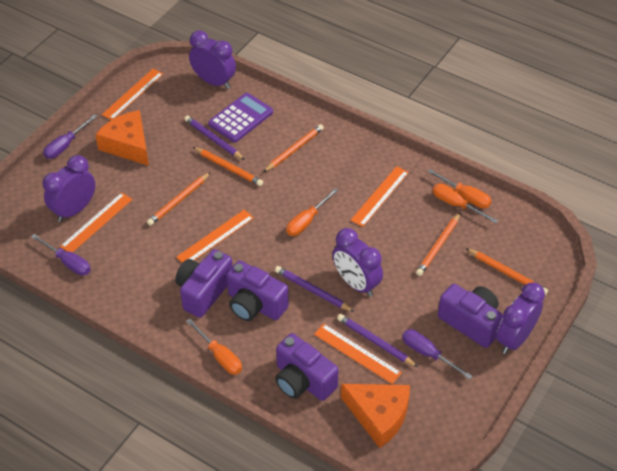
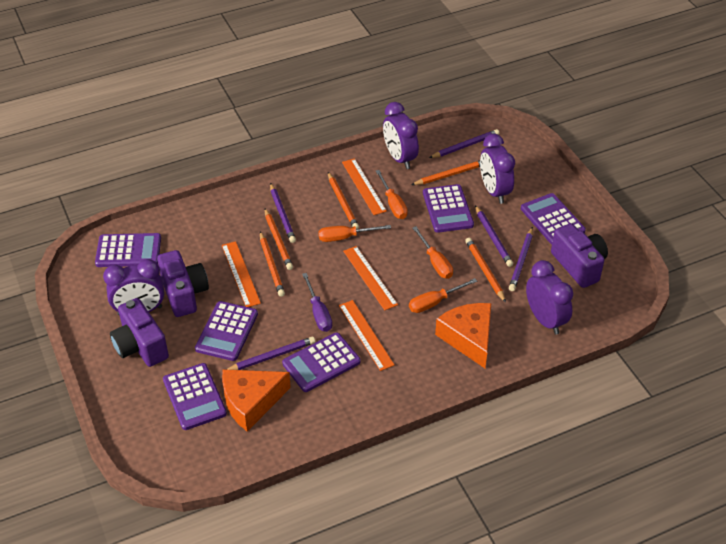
orange ruler: [60,192,132,252] [102,68,163,120] [176,210,254,263] [314,324,402,384] [351,166,409,227] = 5 -> [222,241,261,307] [339,300,394,371] [342,158,387,215] [343,246,398,311] = 4
purple calculator: [208,93,273,142] = 1 -> [95,233,161,267] [163,363,227,430] [195,301,258,361] [282,332,360,392] [423,184,474,233] [521,193,586,245] = 6
purple camera: [175,249,233,318] [227,261,289,321] [275,333,339,401] [438,284,503,348] = 4 -> [110,298,169,367] [157,250,209,317] [551,223,608,288] = 3
purple pencil: [184,116,245,160] [275,266,355,312] [337,314,418,367] = 3 -> [226,337,315,370] [270,183,296,243] [429,129,499,158] [475,205,513,267] [509,227,533,291] = 5
purple screwdriver: [31,234,91,276] [43,114,97,159] [402,329,473,379] = 3 -> [302,273,332,332] = 1

